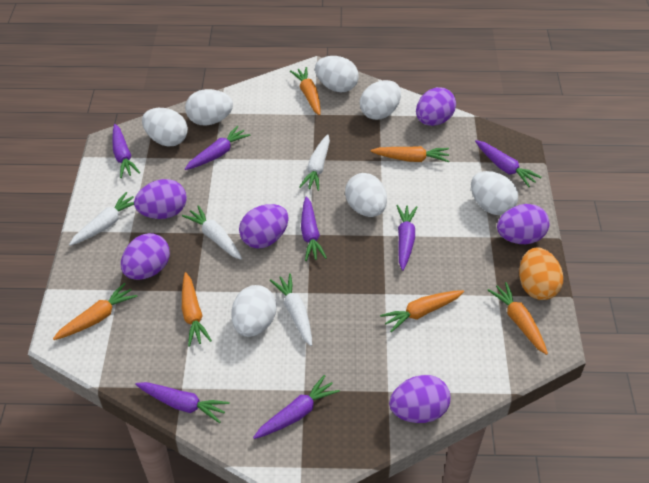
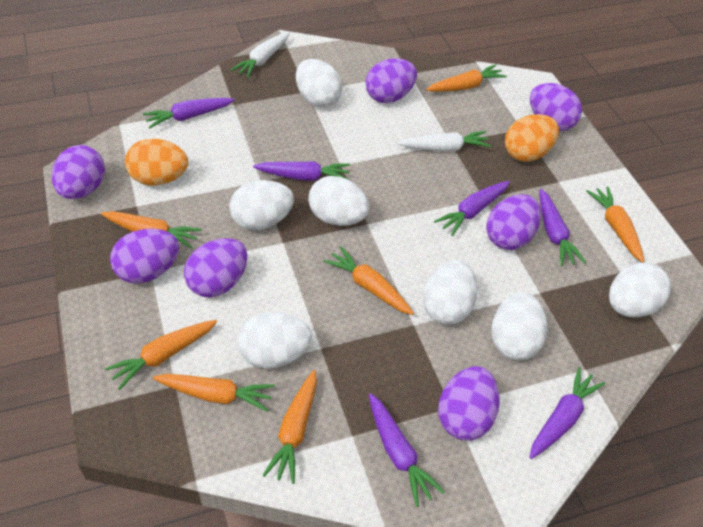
orange carrot: [53,283,137,340] [182,272,212,347] [290,67,321,115] [370,146,449,162] [380,290,464,332] [487,282,548,355] = 6 -> [101,211,202,249] [105,320,217,390] [153,374,275,412] [263,370,317,484] [323,246,414,315] [426,64,507,92] [586,186,644,263] = 7
orange egg: [519,248,563,300] = 1 -> [125,139,188,186] [505,114,559,162] = 2
purple carrot: [112,124,140,178] [135,382,229,423] [185,126,250,170] [253,375,340,439] [301,196,327,261] [397,205,417,271] [475,140,542,187] = 7 -> [143,98,235,128] [253,161,350,181] [369,393,445,507] [434,181,510,236] [529,367,605,459] [540,189,586,266] = 6
purple egg: [121,233,170,280] [134,179,187,219] [239,204,289,249] [389,375,450,423] [416,87,456,126] [497,204,549,244] = 6 -> [52,145,105,199] [110,229,179,284] [184,238,247,298] [365,58,417,103] [438,366,500,441] [486,194,541,250] [530,83,582,131] = 7
white carrot: [69,192,134,246] [182,205,242,260] [270,273,312,346] [299,134,330,191] = 4 -> [231,32,290,78] [398,131,491,152] = 2

